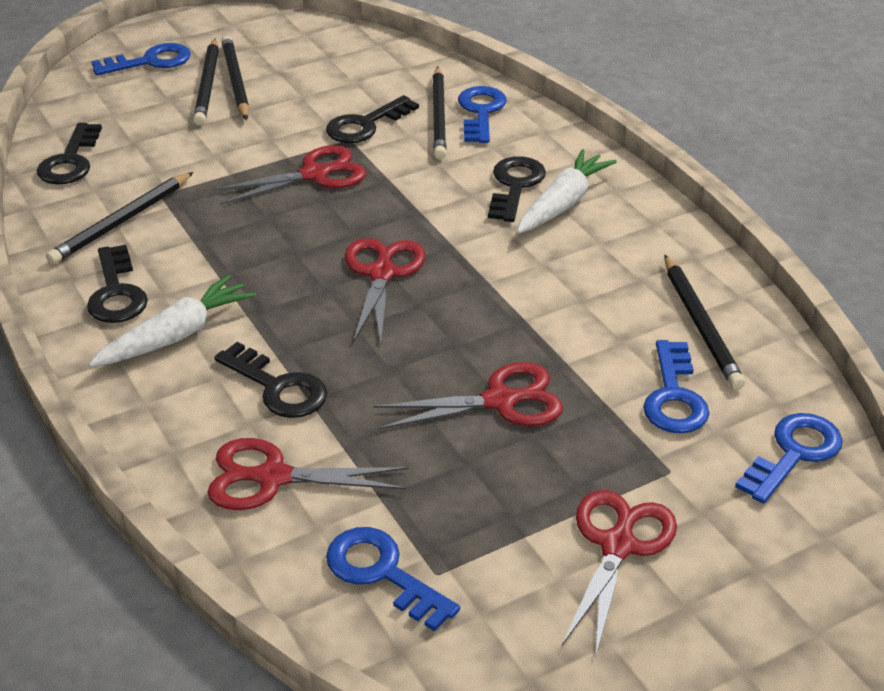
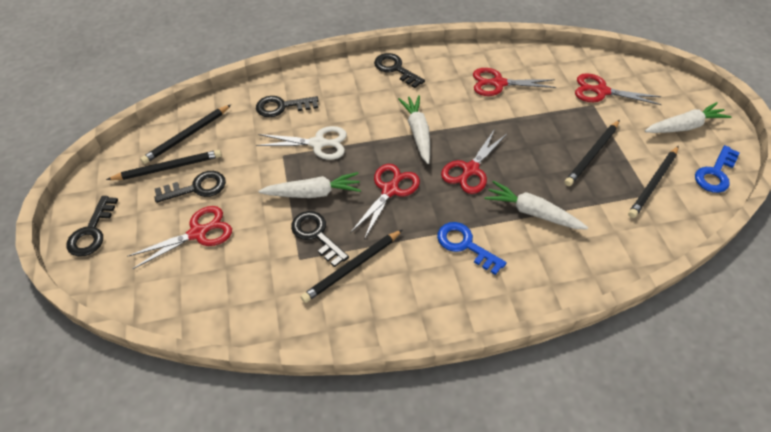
blue key: [92,43,191,76] [326,527,460,632] [458,86,507,143] [643,340,709,434] [735,413,843,504] = 5 -> [437,222,507,275] [695,145,740,193] = 2
white carrot: [88,275,256,367] [517,149,617,234] = 2 -> [258,172,361,198] [398,95,430,164] [485,181,588,230] [645,102,731,133] = 4
white scissors: none = 0 -> [256,126,347,160] = 1

